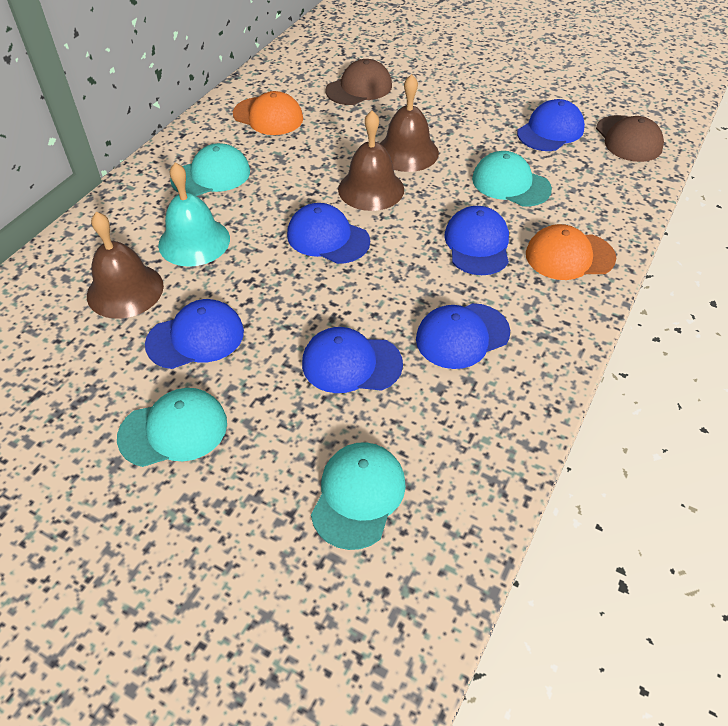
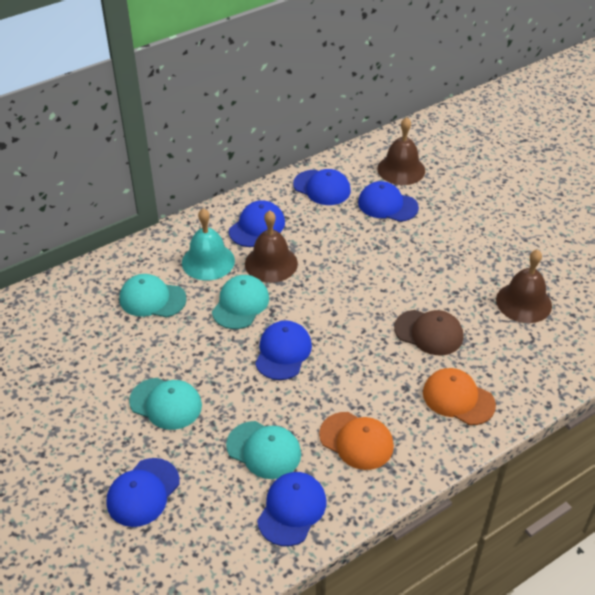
brown cap: [325,59,392,105] [596,115,664,162] = 2 -> [394,310,463,355] = 1

